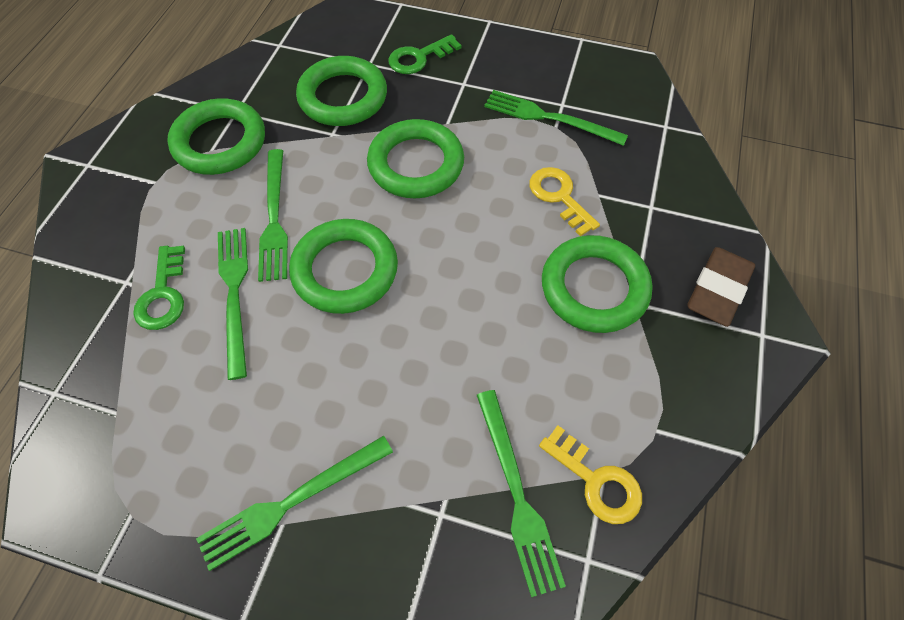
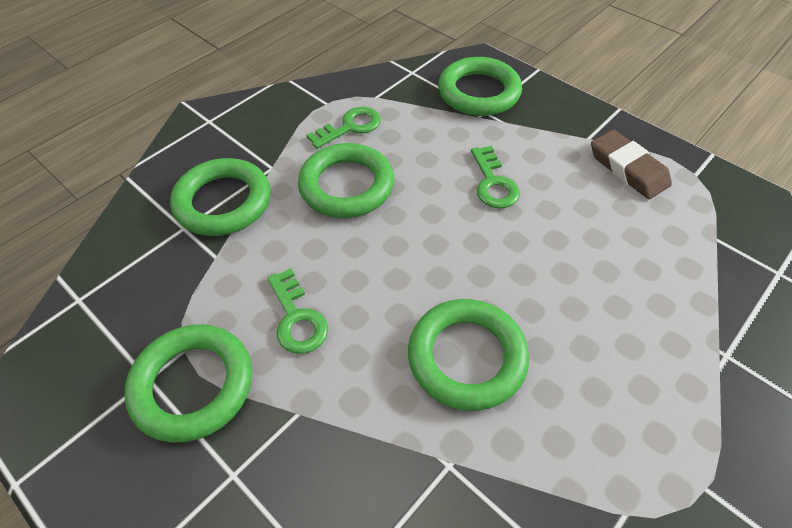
green fork: [196,435,393,571] [218,228,248,380] [258,149,288,282] [477,390,566,597] [484,90,628,146] = 5 -> none = 0
green key: [133,246,185,330] [388,34,462,74] = 2 -> [267,268,328,354] [306,107,381,149] [471,146,520,208] = 3
yellow key: [529,167,600,236] [539,425,642,524] = 2 -> none = 0

